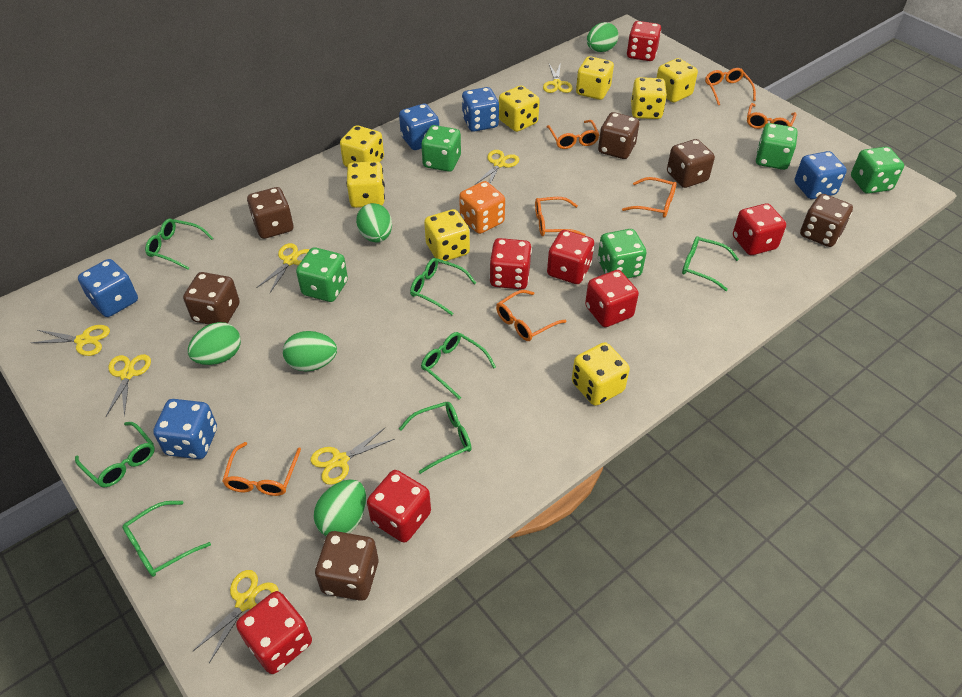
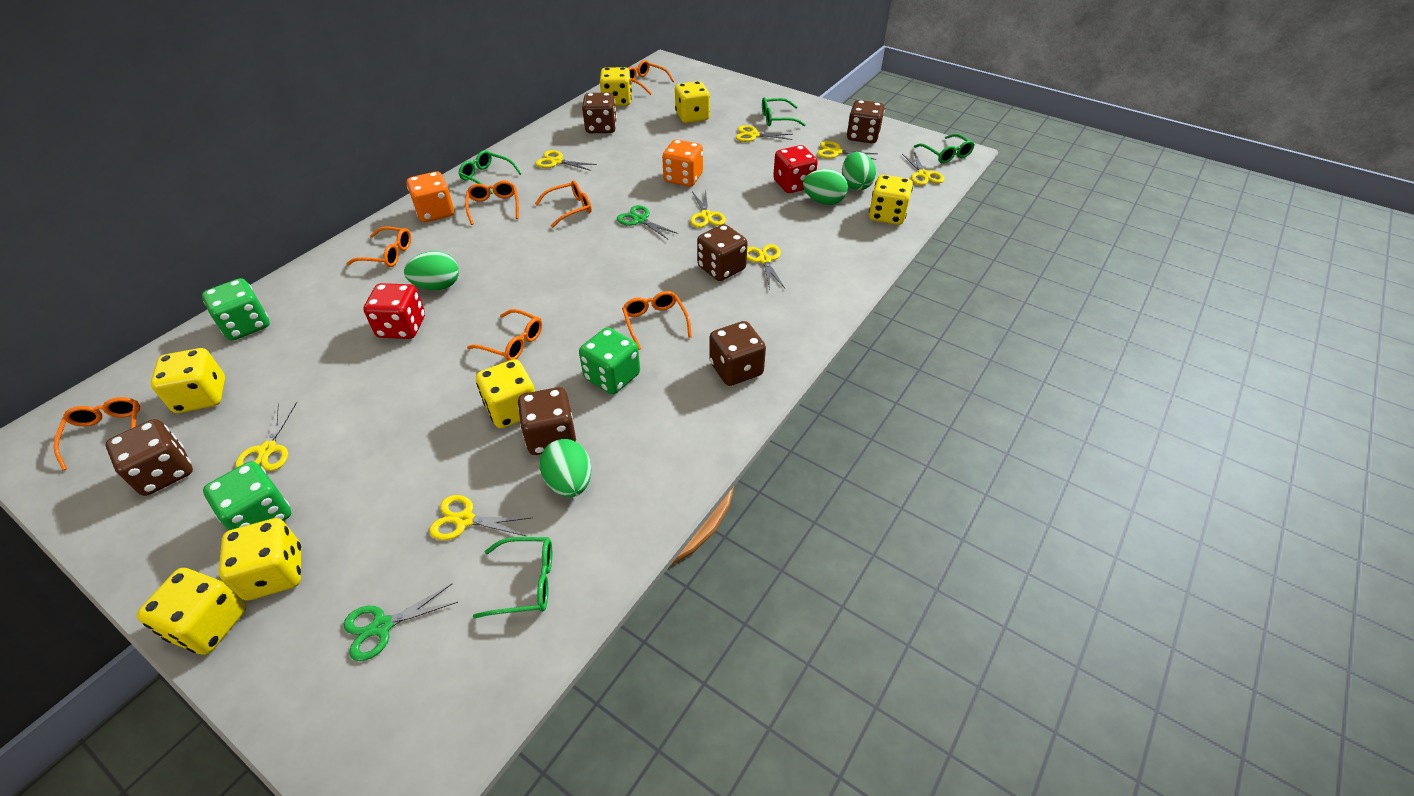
blue dice: [78,259,138,317] [153,399,217,459] [399,104,439,150] [462,87,499,132] [794,151,847,199] = 5 -> none = 0
green dice: [296,247,348,302] [421,125,461,172] [598,229,646,278] [756,123,798,170] [851,147,904,194] = 5 -> [202,278,270,340] [203,461,291,530] [579,327,640,394] = 3
green egg: [188,322,241,365] [283,331,337,371] [314,479,366,536] [356,203,392,243] [587,22,619,52] = 5 -> [404,251,459,290] [540,439,591,497] [803,169,848,205] [842,152,876,191] = 4
green glasses: [75,422,155,488] [122,501,211,577] [145,219,214,270] [399,402,471,474] [410,258,476,315] [421,332,496,400] [682,236,739,291] = 7 -> [459,150,522,194] [473,537,552,618] [762,97,806,126] [914,134,975,164] = 4
green scissors: none = 0 -> [344,584,458,661] [617,205,678,239] = 2
orange dice: [459,181,505,234] = 1 -> [407,171,454,222] [662,139,703,187] = 2
red dice: [236,591,312,674] [367,470,431,543] [489,238,532,289] [547,230,594,284] [585,270,639,327] [627,21,661,61] [733,203,786,255] = 7 -> [363,283,425,339] [773,145,818,193] = 2
yellow dice: [340,125,384,167] [346,161,385,208] [424,209,470,261] [499,85,540,132] [572,342,630,406] [576,56,614,100] [631,77,667,119] [657,58,698,103] = 8 -> [137,568,246,655] [151,348,225,413] [219,518,301,601] [476,359,535,428] [600,67,632,106] [675,81,710,123] [869,175,913,225] = 7
yellow scissors: [32,325,110,356] [106,354,151,417] [192,570,278,663] [256,243,310,293] [311,427,394,485] [475,150,519,185] [543,62,573,93] = 7 -> [235,402,297,471] [429,495,531,540] [536,150,597,171] [690,190,726,228] [736,125,793,142] [747,244,785,290] [817,141,878,160] [902,152,944,185] = 8

